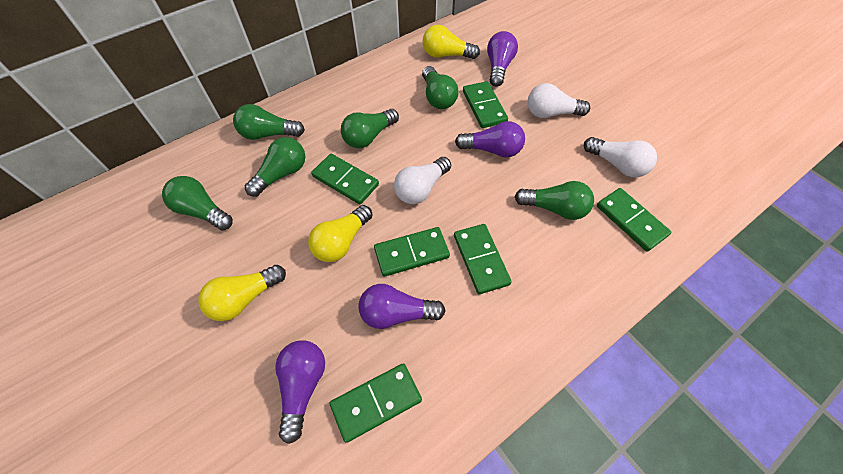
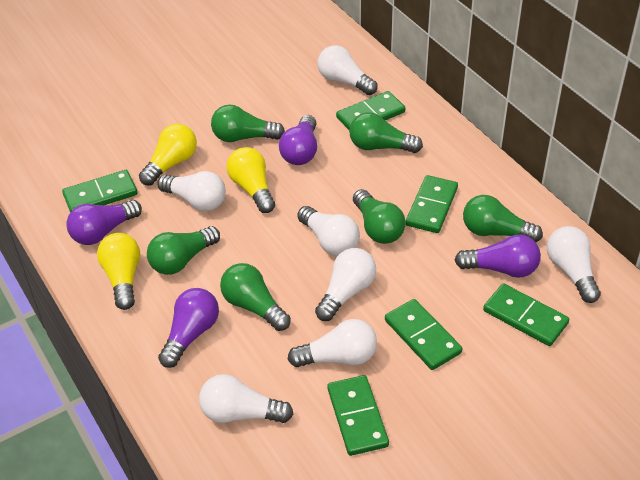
white light bulb: [394,157,451,204] [528,83,590,118] [584,137,657,177] = 3 -> [157,171,226,211] [199,374,293,423] [288,319,377,367] [297,206,360,256] [315,248,376,321] [318,45,378,95] [547,226,601,303] = 7

